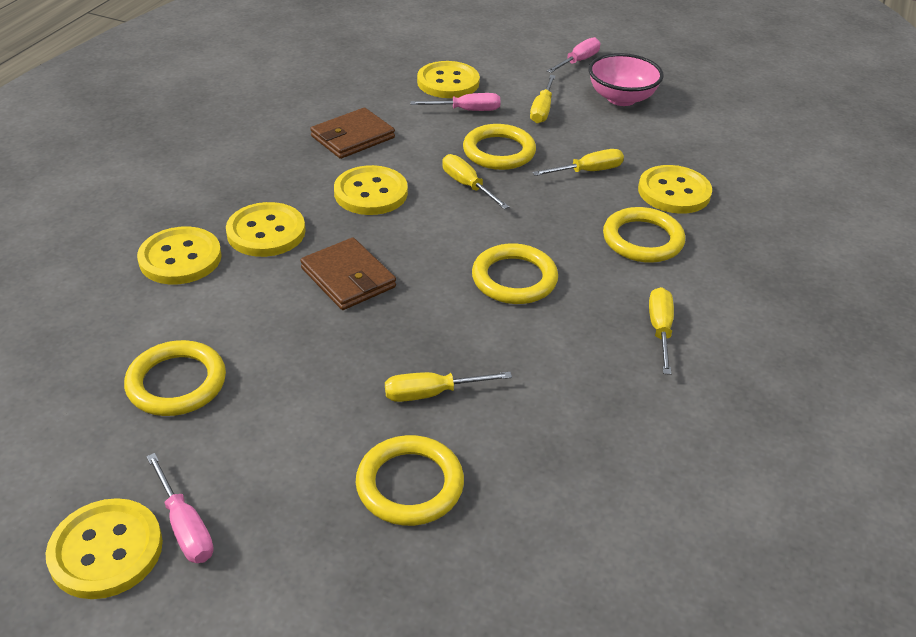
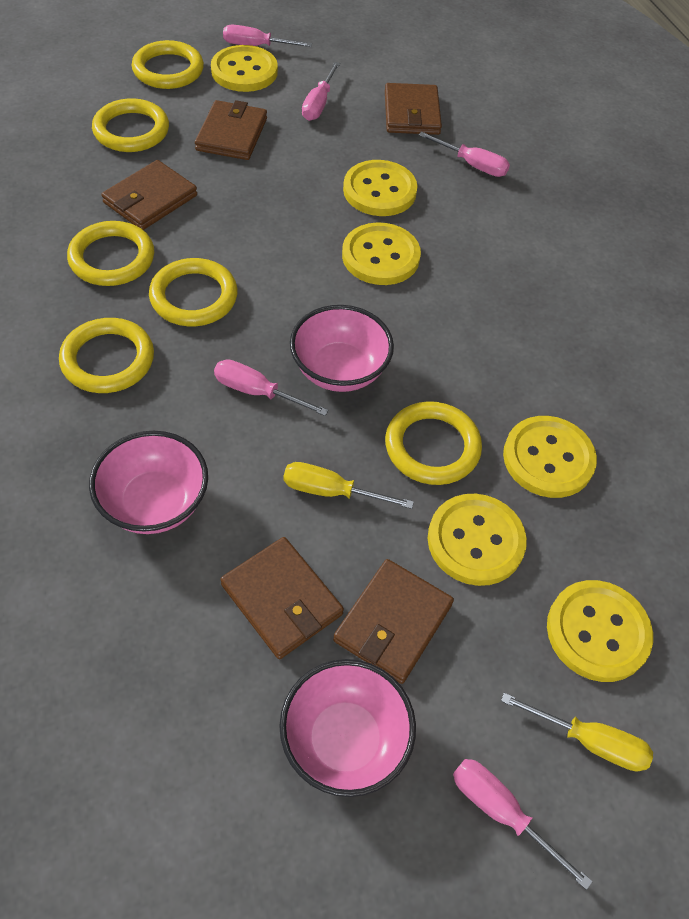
brown wallet: [300,238,396,310] [310,108,395,159] = 2 -> [101,160,197,230] [195,100,267,160] [220,537,344,659] [333,559,454,684] [385,83,442,135] = 5
pink bowl: [589,53,664,106] = 1 -> [89,431,208,534] [279,659,416,797] [290,305,394,392] = 3
pink screwdriver: [146,453,214,563] [410,93,501,111] [547,37,600,73] = 3 -> [214,359,329,416] [223,25,312,47] [302,62,340,121] [419,131,510,177] [453,759,593,890] = 5
yellow ring: [124,340,226,416] [356,435,464,526] [463,124,536,170] [472,243,558,304] [603,207,685,263] = 5 -> [59,318,154,393] [67,221,154,286] [92,98,169,152] [132,40,204,89] [149,258,238,326] [385,401,482,485] = 6
yellow screwdriver: [385,372,512,402] [442,154,509,209] [530,75,555,123] [532,149,624,176] [649,287,674,375] = 5 -> [283,462,414,509] [501,693,653,772] = 2

